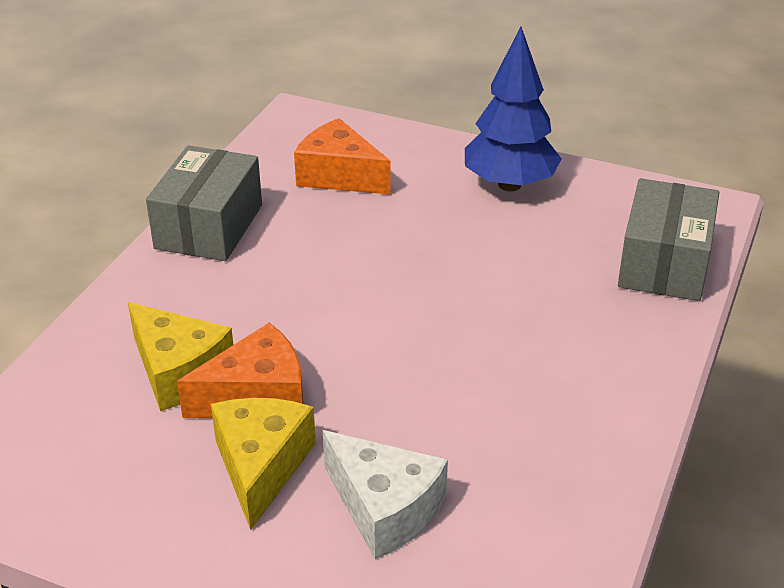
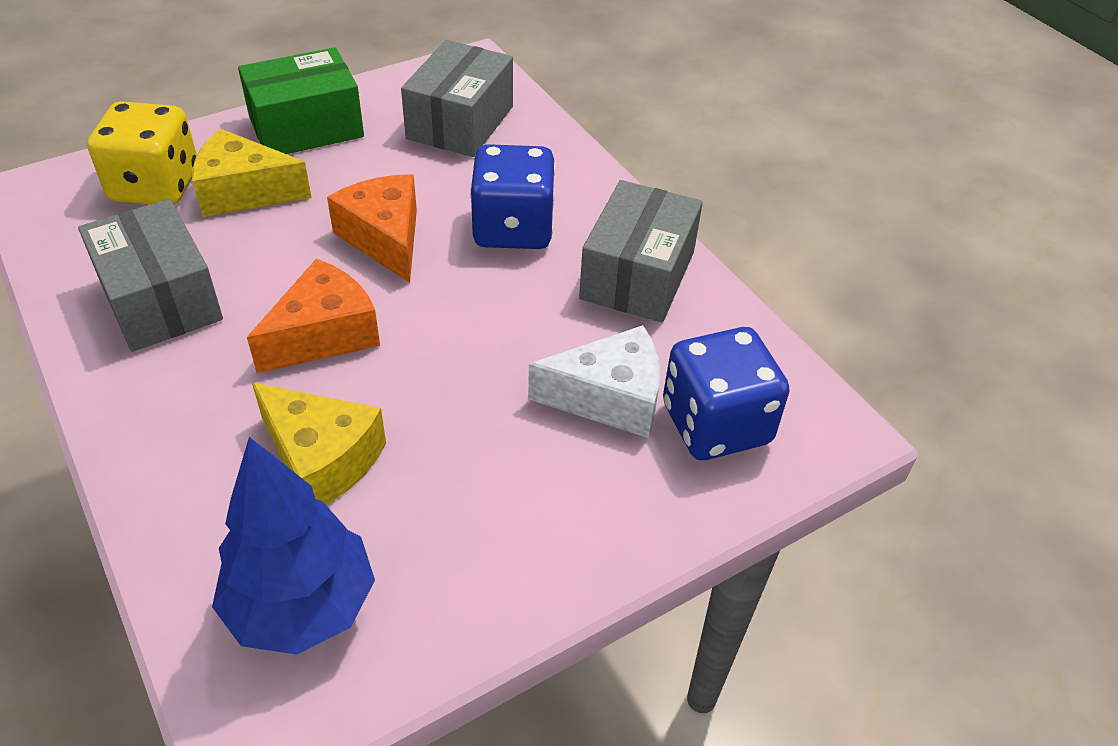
blue dice: none = 0 -> [470,144,556,249] [663,327,790,460] = 2
green box: none = 0 -> [238,47,364,154] = 1
grey box: [146,145,262,261] [618,178,719,301] = 2 -> [78,199,223,352] [401,40,513,157] [579,180,703,322] = 3
yellow dice: none = 0 -> [87,101,197,205] = 1

